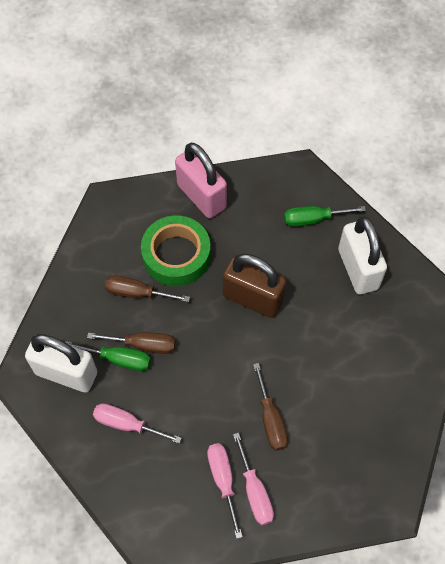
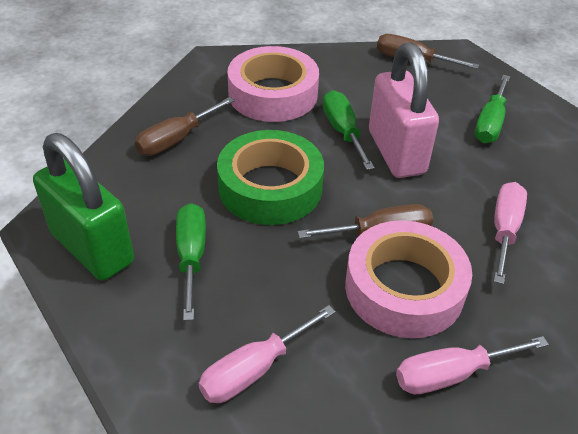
brown padlock: [223,254,286,318] = 1 -> none = 0
green padlock: none = 0 -> [33,133,134,281] = 1
green screwdriver: [65,341,151,371] [284,206,366,227] = 2 -> [176,203,206,321] [323,90,374,170] [475,75,510,143] = 3
pink tape: none = 0 -> [227,46,319,122] [345,220,472,338] = 2
white padlock: [25,334,97,392] [338,216,387,295] = 2 -> none = 0

